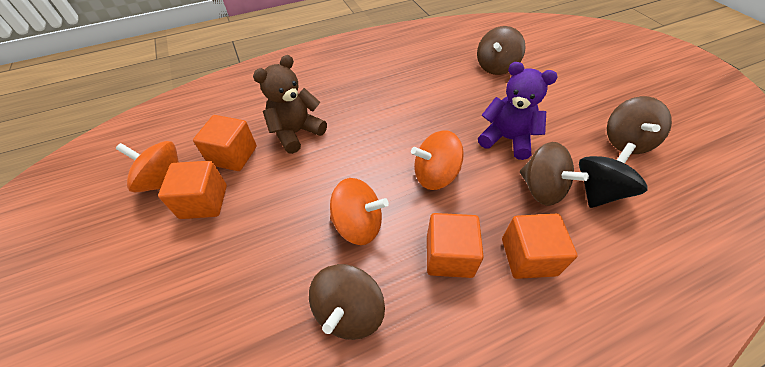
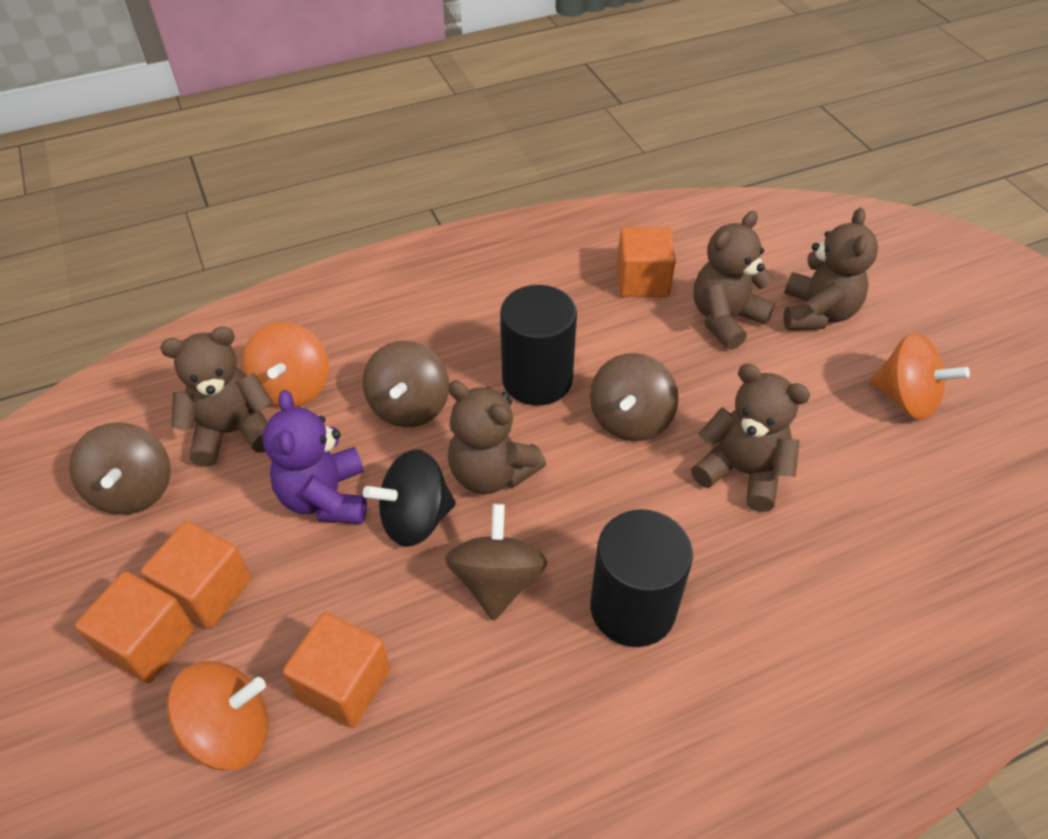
black cylinder: none = 0 -> [500,285,577,406] [590,509,693,647] = 2
brown teddy bear: [253,55,327,154] = 1 -> [160,326,273,467] [448,380,546,494] [691,364,811,512] [694,211,775,350] [783,208,878,330] = 5

